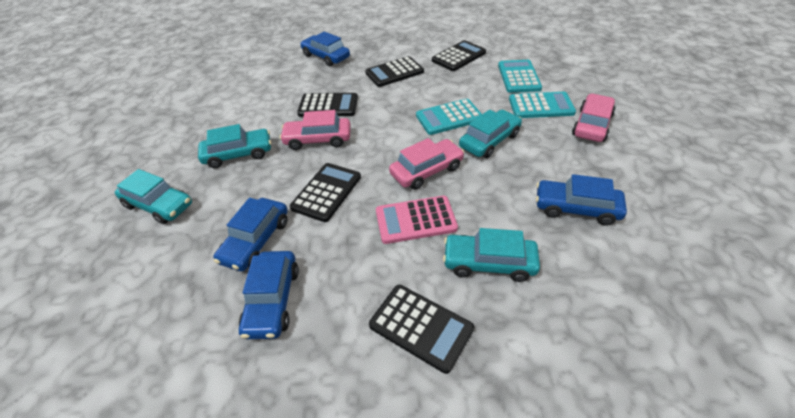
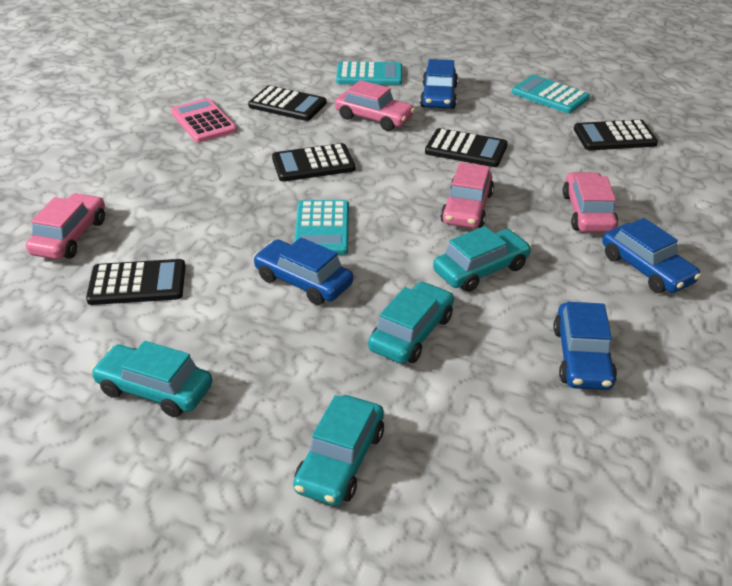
pink car: [280,110,351,150] [389,138,464,190] [572,94,616,142] = 3 -> [26,193,105,260] [335,80,415,131] [441,162,494,228] [563,172,618,233] = 4

